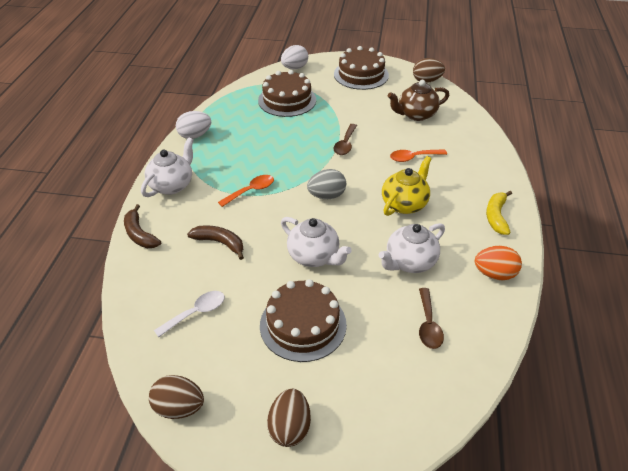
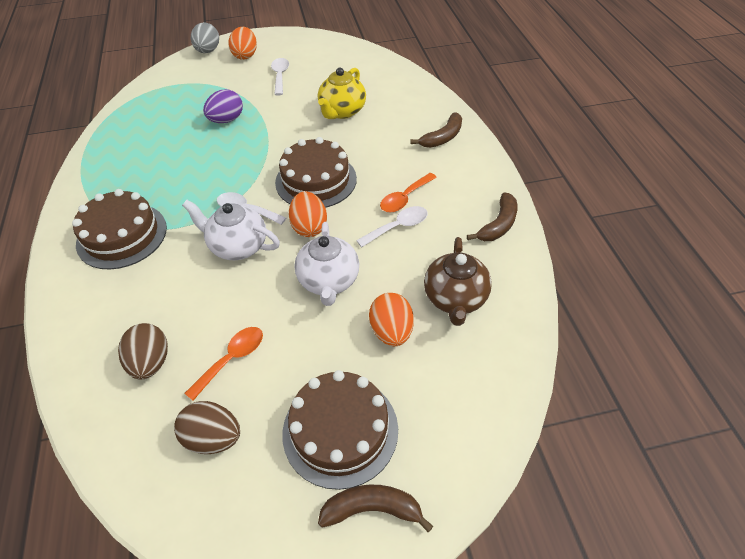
brown banana: [124,204,161,248] [187,225,244,260] = 2 -> [318,485,433,532] [410,112,462,148] [467,192,517,241] = 3
brown egg: [149,375,204,419] [267,389,311,447] [413,58,445,83] = 3 -> [118,323,168,380] [174,401,240,454] = 2
brown spoon: [333,124,357,155] [419,288,444,349] = 2 -> none = 0
orange egg: [475,246,522,280] = 1 -> [228,27,257,60] [289,191,327,237] [369,293,414,346] = 3
purple egg: none = 0 -> [203,89,243,123] = 1
white egg: [176,111,211,139] [281,45,308,69] = 2 -> none = 0
white spoon: [154,291,225,337] = 1 -> [217,192,286,225] [271,58,289,96] [356,206,427,247] = 3
white teapot: [141,137,194,197] [281,217,352,267] [379,223,445,273] = 3 -> [182,200,280,260] [294,222,359,306] = 2
yellow banana: [486,191,512,235] = 1 -> none = 0

